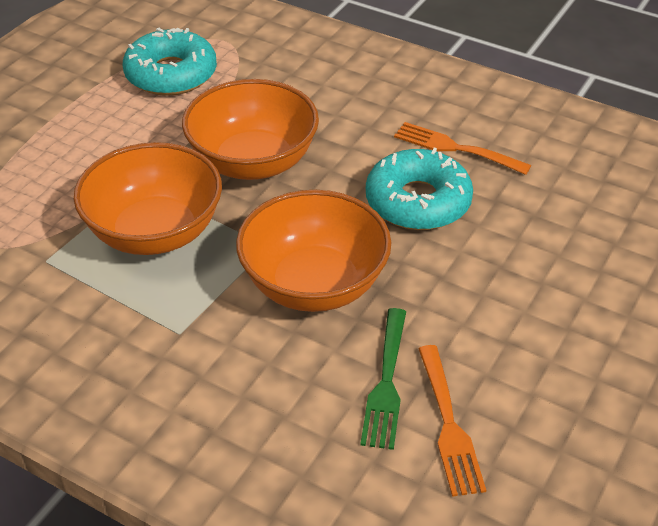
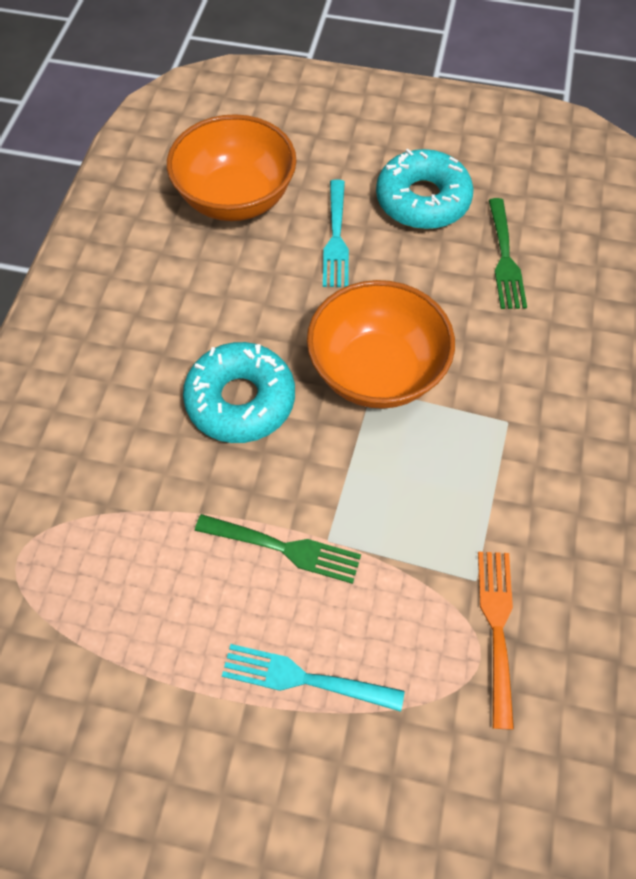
green fork: [360,308,406,450] = 1 -> [195,514,361,584] [489,198,527,309] = 2
orange bowl: [74,142,222,255] [182,79,319,180] [236,190,391,312] = 3 -> [167,114,297,221] [307,280,455,409] = 2
orange fork: [394,122,531,175] [418,345,486,497] = 2 -> [478,552,514,730] = 1
turquoise fork: none = 0 -> [222,644,405,712] [323,179,349,287] = 2

